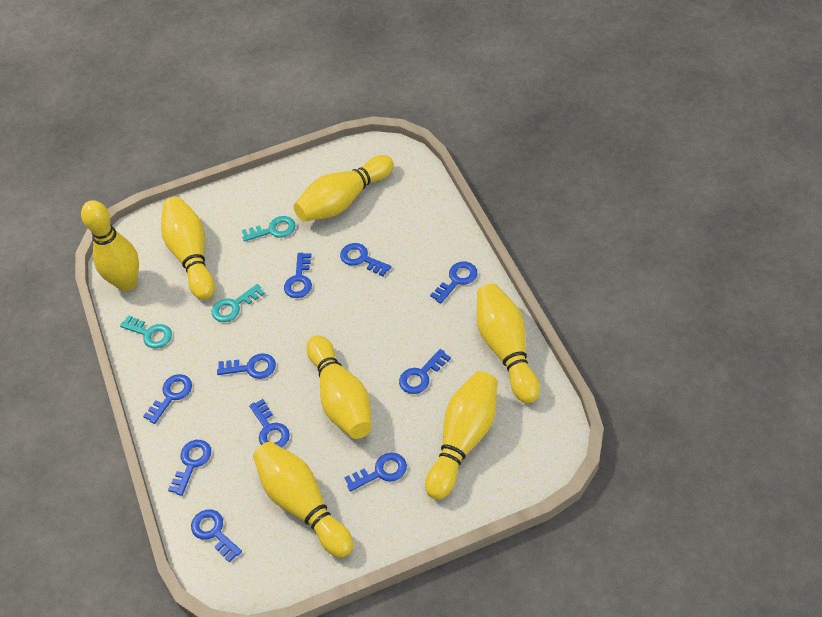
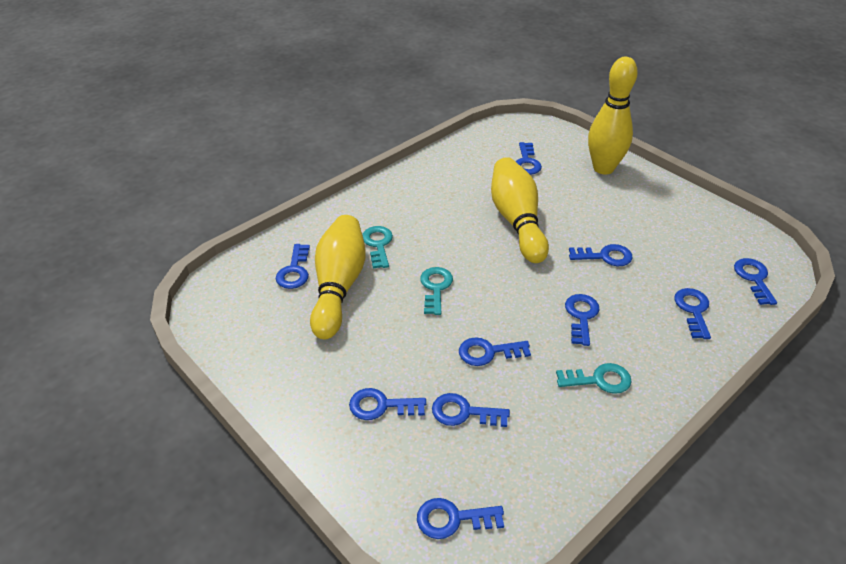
yellow bowling pin: [81,200,139,291] [161,197,215,300] [253,442,353,558] [294,155,394,221] [307,335,371,439] [425,371,497,500] [477,284,540,403] = 7 -> [310,215,366,339] [491,157,549,263] [588,57,638,175] = 3

